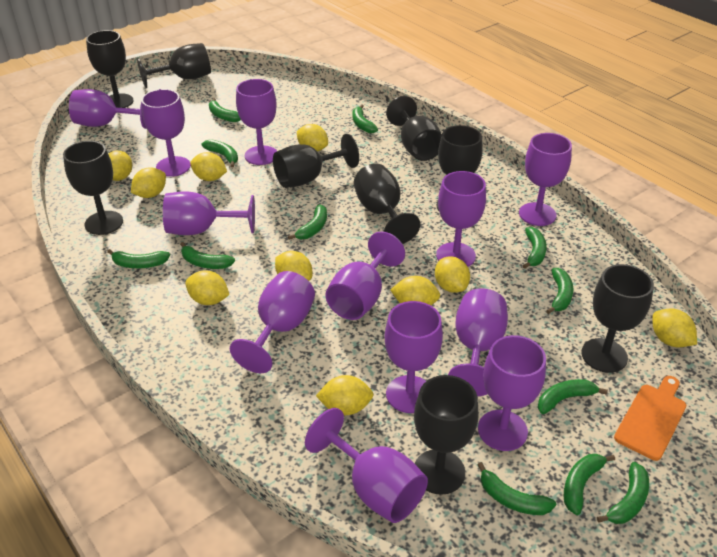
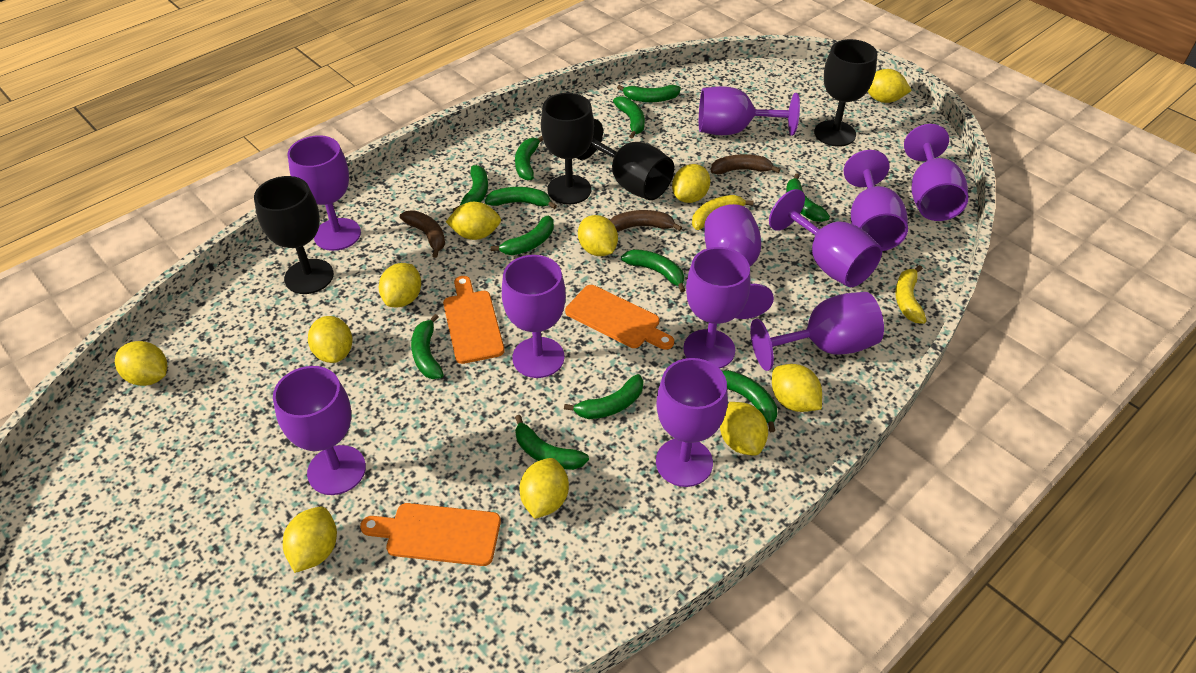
black goblet: [63,141,123,235] [86,30,133,108] [137,43,211,88] [273,134,359,188] [354,163,421,244] [386,96,442,161] [414,375,478,495] [436,125,483,211] [582,264,654,373] = 9 -> [254,176,334,294] [541,93,594,205] [577,119,674,200] [814,39,877,147] = 4
brown banana: none = 0 -> [399,210,445,258] [610,210,682,231] [711,154,781,174] = 3
orange cutting board: [614,376,686,461] = 1 -> [360,503,501,566] [443,276,505,364] [565,285,674,350] = 3
purple goblet: [69,89,147,129] [141,89,191,177] [163,191,255,235] [230,271,315,373] [236,79,277,165] [305,408,428,523] [326,232,405,320] [385,301,443,413] [436,171,486,267] [448,288,508,396] [478,335,546,451] [519,133,572,226] = 12 -> [273,366,366,495] [287,135,361,251] [502,255,566,378] [656,358,728,487] [683,247,750,369] [699,86,800,136] [705,204,774,319] [750,292,884,371] [769,189,882,287] [844,150,908,251] [904,124,968,221] = 11
yellow banana: none = 0 -> [692,195,754,230] [895,265,927,324] = 2
yellow lemon: [108,150,132,181] [131,167,166,198] [185,270,229,305] [190,152,227,181] [275,251,312,281] [297,124,328,151] [316,375,374,415] [390,276,440,305] [435,256,470,293] [652,309,697,347] = 10 -> [115,341,167,386] [283,507,337,573] [308,316,352,363] [379,263,421,307] [446,202,501,240] [520,458,569,519] [578,215,618,256] [672,164,710,203] [720,402,768,456] [772,364,822,412] [868,69,912,103] = 11

